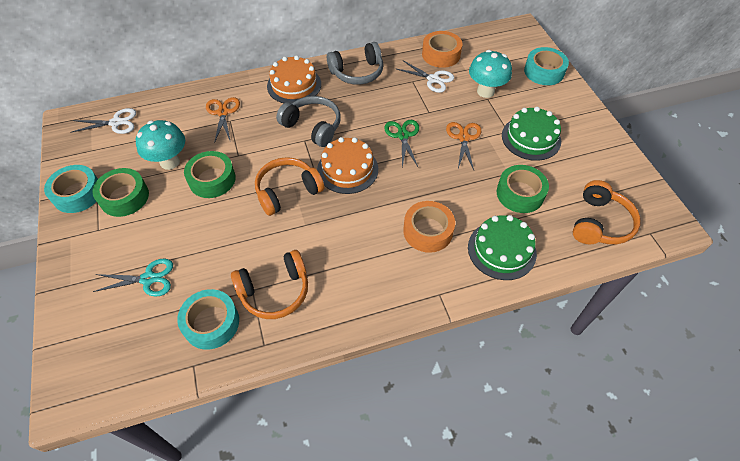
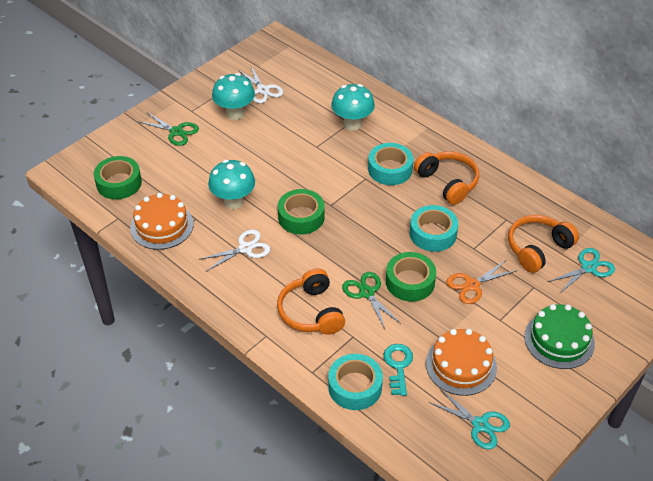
green cake: [468,215,537,280] [502,107,561,161] = 2 -> [524,304,595,369] = 1
green scissors: [384,120,419,167] = 1 -> [138,113,199,146] [342,272,401,329] = 2
grey headphones: [276,96,340,147] [327,42,383,85] = 2 -> none = 0
orange scissors: [206,97,240,143] [446,122,481,170] = 2 -> [446,260,516,304] = 1
orange tape: [403,201,455,253] [422,31,462,68] = 2 -> none = 0
turquoise key: none = 0 -> [383,344,413,396] = 1
turquoise mushroom: [136,120,185,170] [469,50,512,98] = 2 -> [208,160,255,209] [212,73,255,120] [331,84,375,131] = 3
turquoise scissors: [93,258,173,297] = 1 -> [429,389,510,449] [547,248,615,294] = 2

